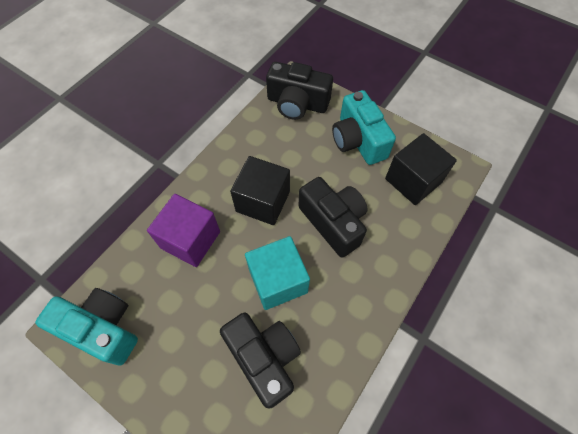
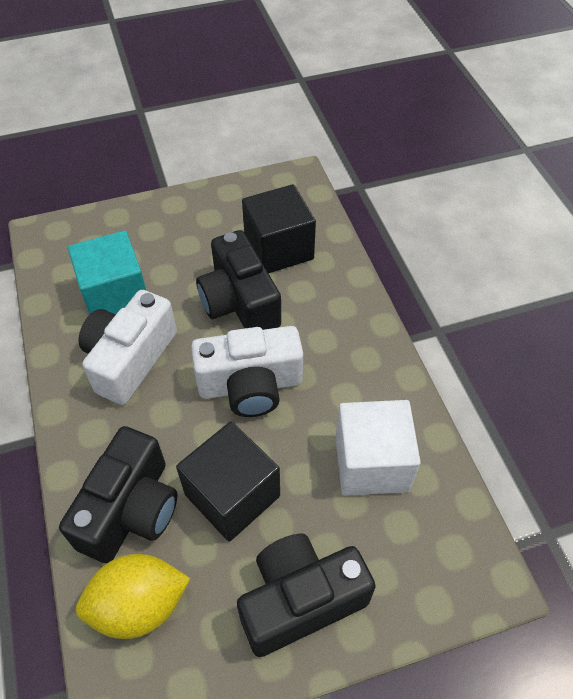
purple cube: [147,194,220,267] = 1 -> none = 0
turquoise camera: [35,288,138,366] [332,90,396,165] = 2 -> none = 0
white camera: none = 0 -> [79,290,177,405] [191,326,303,417] = 2
white cube: none = 0 -> [335,400,421,496] = 1
yellow lemon: none = 0 -> [76,554,191,639] = 1

